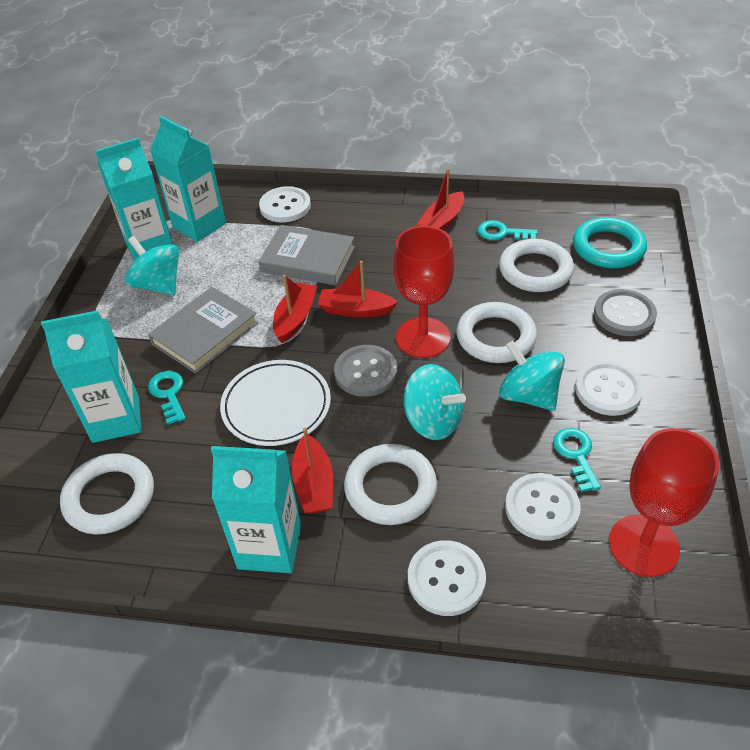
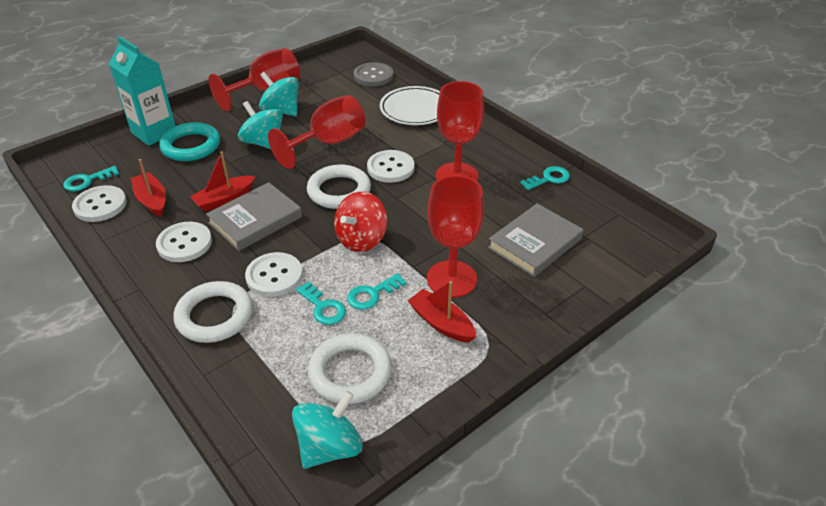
grey button: [334,345,397,397] [594,289,657,336] = 2 -> [354,62,393,86] = 1
red boat: [273,275,317,343] [292,428,333,514] [318,261,398,318] [417,168,464,230] = 4 -> [131,159,166,217] [190,151,255,212] [408,281,476,343] = 3
red goblet: [393,226,454,358] [609,428,719,577] = 2 -> [209,48,300,111] [268,95,366,169] [427,175,484,298] [436,81,484,182] = 4
red spinning top: none = 0 -> [334,191,387,252] = 1
turquoise carton: [41,310,141,443] [95,138,173,261] [150,116,226,242] [211,446,301,573] = 4 -> [109,36,176,146] = 1
turquoise key: [148,371,186,425] [478,220,538,240] [553,428,601,492] = 3 -> [63,166,119,191] [296,281,346,325] [347,273,407,310] [520,166,570,190] = 4
white ring: [60,453,154,535] [344,444,437,525] [456,302,537,363] [499,239,574,292] = 4 -> [173,281,253,343] [307,165,371,209] [308,334,392,404] = 3

